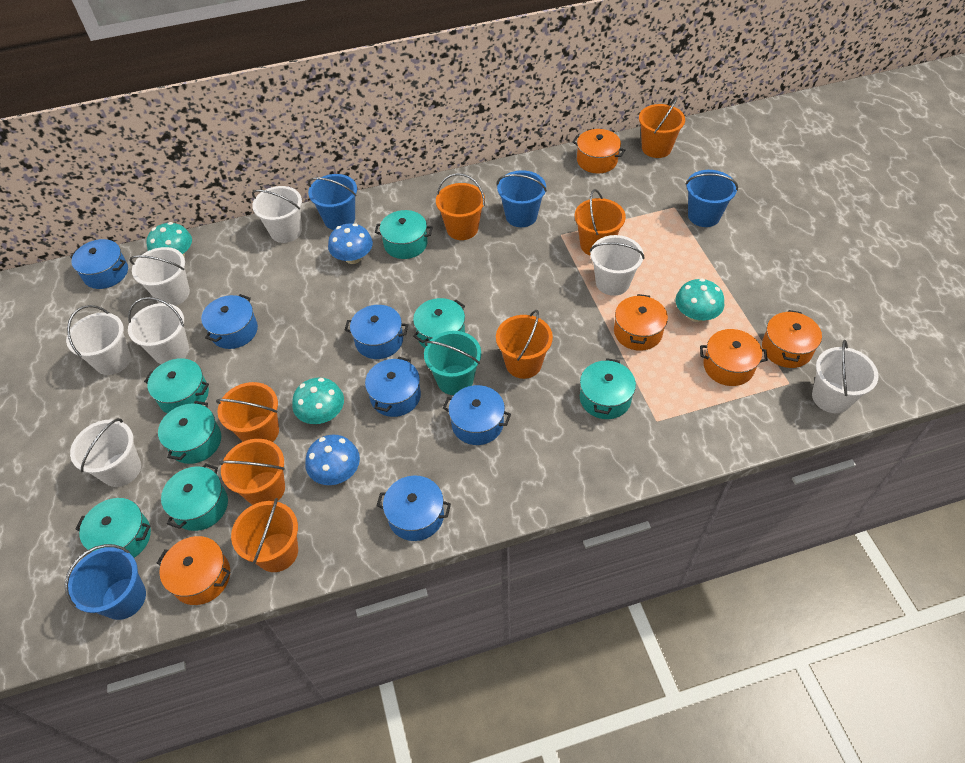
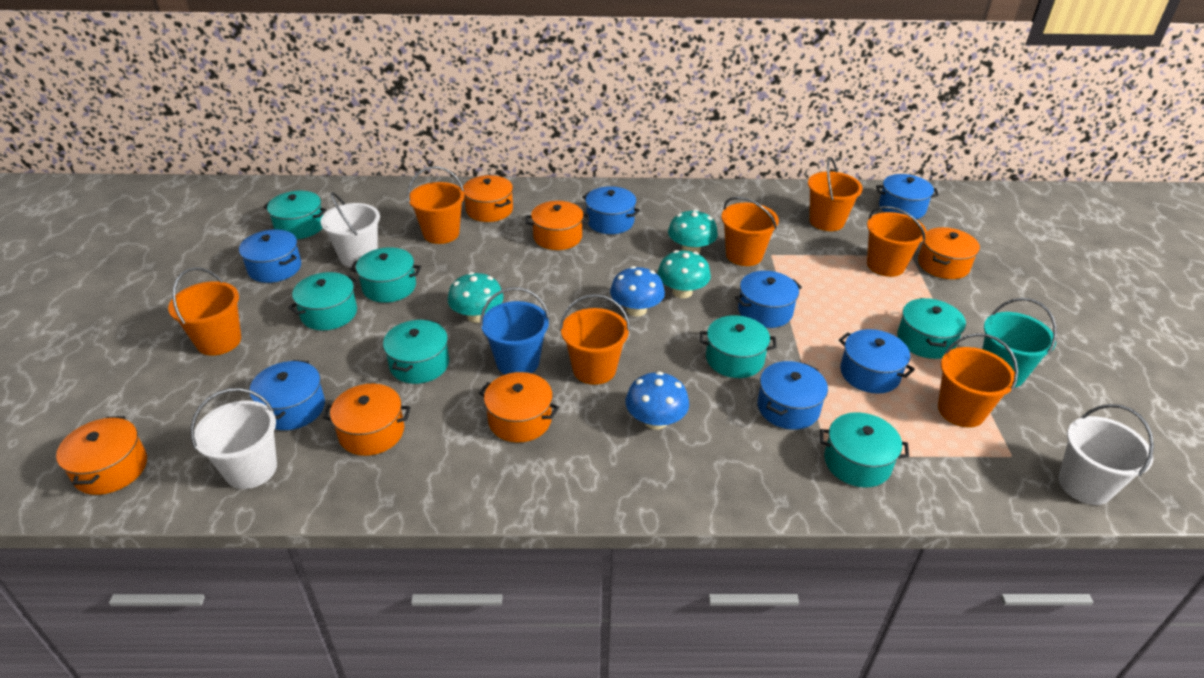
blue bucket: [65,544,146,620] [308,174,357,230] [497,170,547,227] [685,170,738,227] = 4 -> [480,287,550,375] = 1
blue pot: [70,239,128,289] [201,294,258,349] [345,305,408,359] [365,357,421,417] [377,476,451,541] [443,385,511,445] = 6 -> [239,229,301,283] [250,360,325,430] [582,186,640,234] [735,271,802,328] [758,361,828,430] [839,329,915,394] [876,174,939,219] = 7
orange pot: [157,536,231,605] [572,129,625,173] [614,294,668,351] [700,329,768,386] [762,310,822,368] = 5 -> [56,416,147,495] [323,384,411,456] [463,175,513,222] [479,372,559,443] [526,201,589,250] [918,227,980,279] = 6
white bucket: [66,305,131,375] [70,418,141,487] [128,297,189,364] [129,247,190,306] [252,186,302,243] [590,235,644,296] [812,340,879,413] = 7 -> [190,388,277,489] [321,192,380,268] [1058,404,1154,505] = 3

